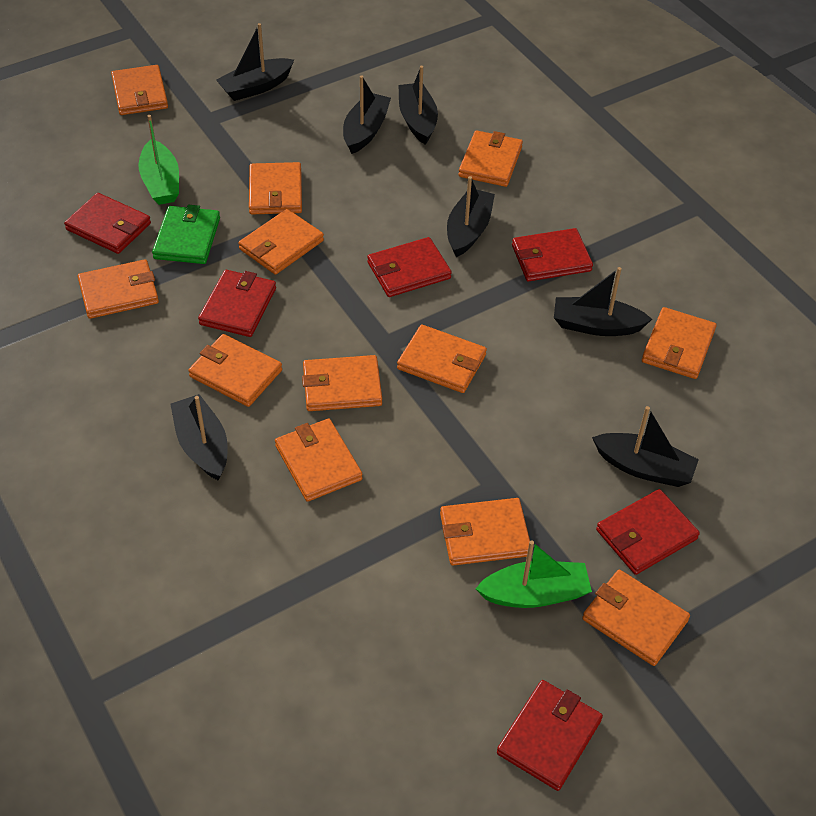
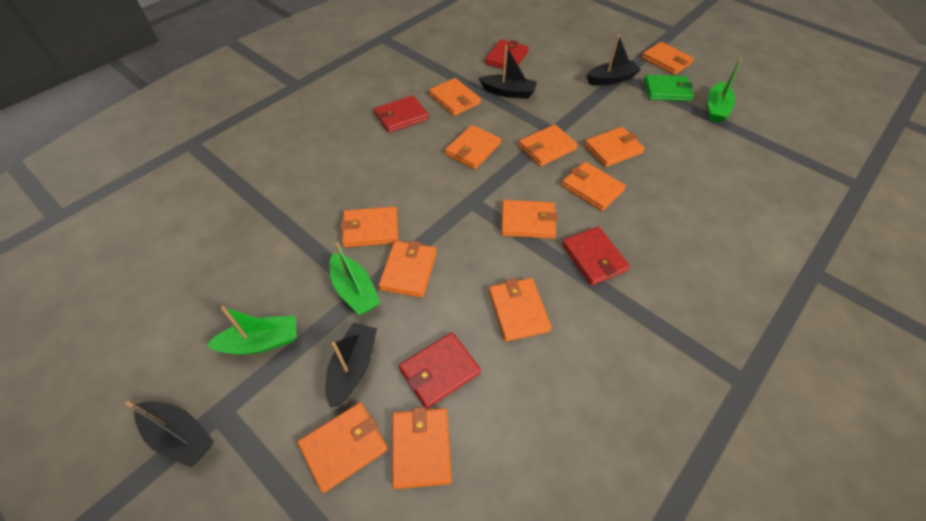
black boat: [171,394,228,481] [216,23,294,101] [343,75,391,154] [398,66,438,145] [447,176,495,257] [554,267,652,336] [592,406,699,487] = 7 -> [125,401,214,468] [326,323,377,408] [479,45,537,99] [586,34,641,85] = 4
green boat: [138,115,179,205] [475,540,592,608] = 2 -> [206,306,297,355] [329,242,380,315] [708,59,742,123] = 3
red wallet: [64,193,151,254] [198,270,276,337] [367,237,452,297] [497,680,603,791] [512,228,593,282] [596,489,700,575] = 6 -> [374,96,429,133] [399,332,481,409] [485,39,528,70] [562,227,630,285] = 4

